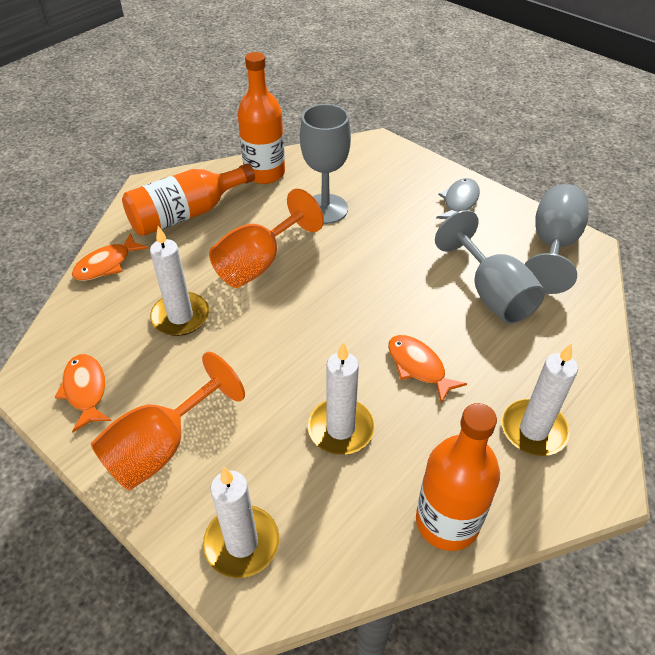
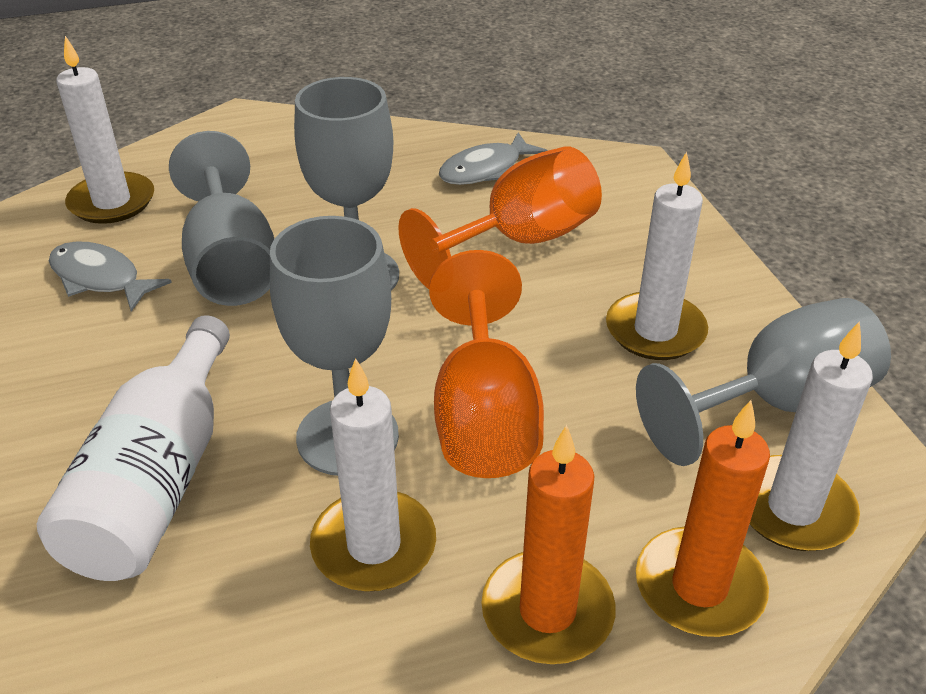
grey fish: [436,178,480,219] = 1 -> [49,241,172,312] [439,132,548,185] = 2
grey goblet: [300,104,351,224] [435,210,545,324] [524,184,589,294] = 3 -> [169,131,274,306] [270,216,399,476] [294,77,399,291] [636,298,891,466] = 4
orange bottle: [122,164,255,236] [238,52,285,184] [416,403,500,551] = 3 -> none = 0
orange candle: none = 0 -> [481,425,616,664] [636,400,770,637] = 2
orange fish: [55,354,111,432] [72,233,148,281] [388,335,467,403] = 3 -> none = 0
white bottle: none = 0 -> [37,315,230,581] = 1

